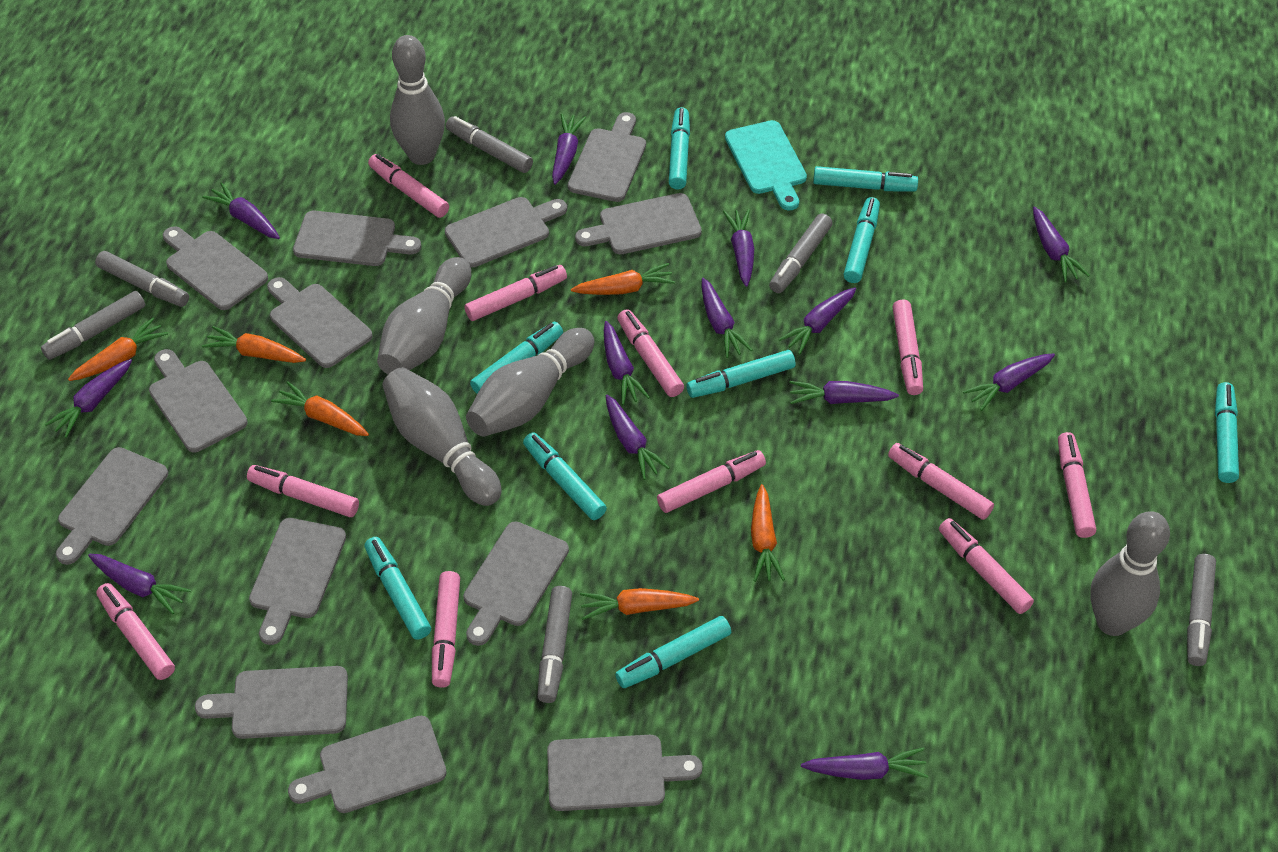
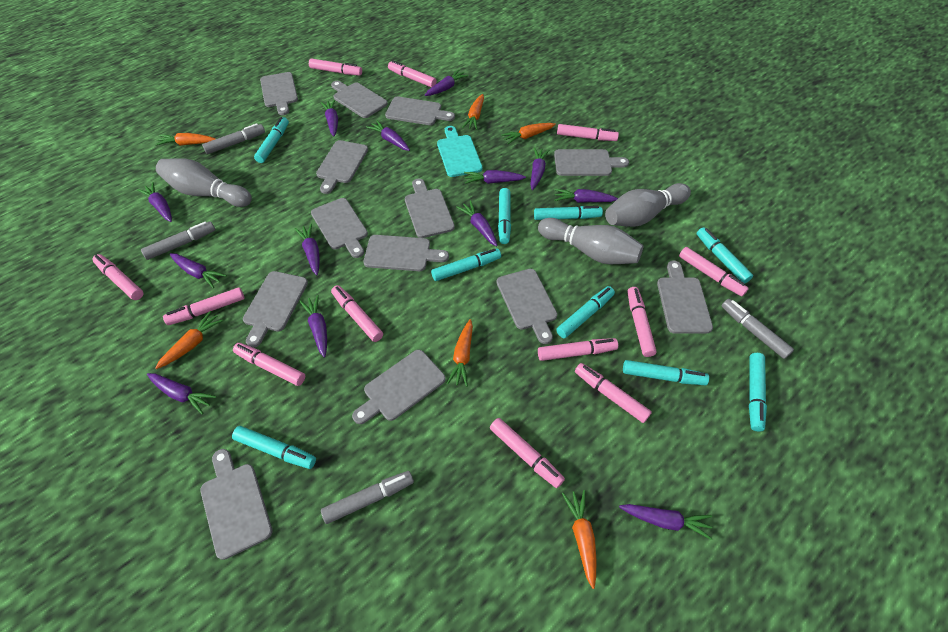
grey bowling pin: [377,257,471,374] [383,367,502,506] [390,35,445,165] [466,328,594,437] [1090,511,1170,636] = 5 -> [156,158,252,207] [538,218,643,264] [605,183,691,227] = 3
grey marker: [41,291,145,360] [95,251,189,307] [446,116,533,173] [538,586,572,703] [769,213,833,293] [1187,554,1216,666] = 6 -> [141,221,215,260] [202,123,265,154] [321,471,414,524] [722,299,794,359] = 4
pink marker: [96,583,175,680] [247,465,359,517] [368,154,449,218] [432,571,460,688] [465,265,567,321] [617,309,684,397] [657,450,766,513] [888,443,994,520] [892,299,923,395] [939,518,1034,614] [1058,432,1096,538] = 11 -> [92,254,143,300] [163,287,244,325] [233,343,305,386] [309,58,362,76] [331,285,383,342] [388,60,437,87] [490,418,565,488] [538,338,618,361] [557,124,619,141] [575,363,652,423] [627,287,657,357] [679,247,749,296] = 12

